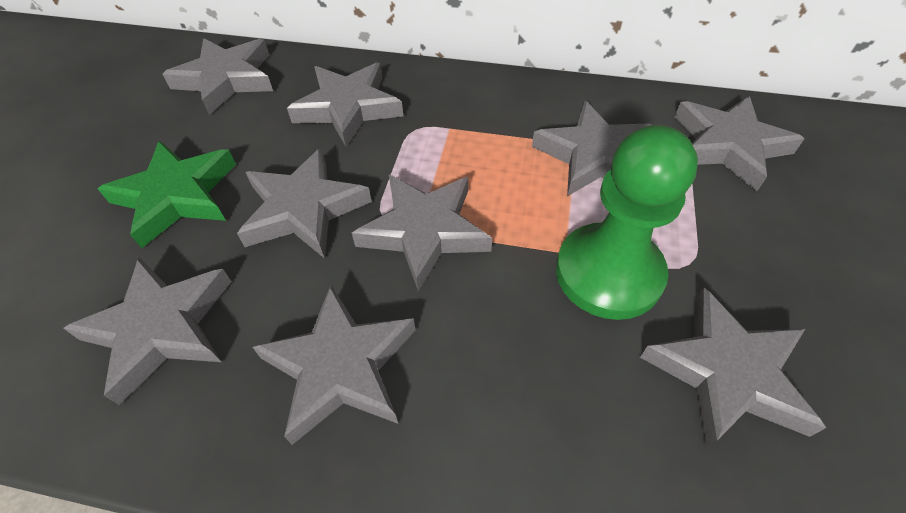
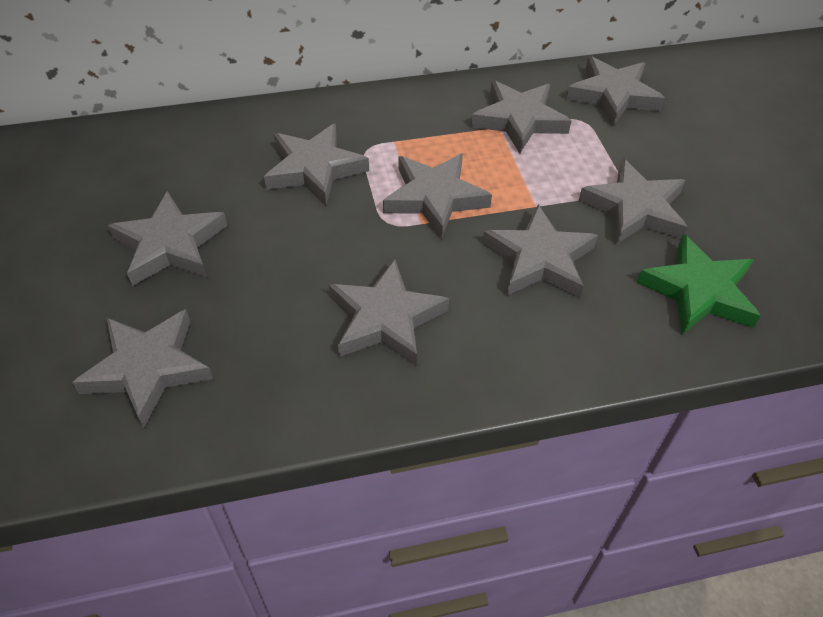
green pawn: [556,125,698,320] = 1 -> none = 0

